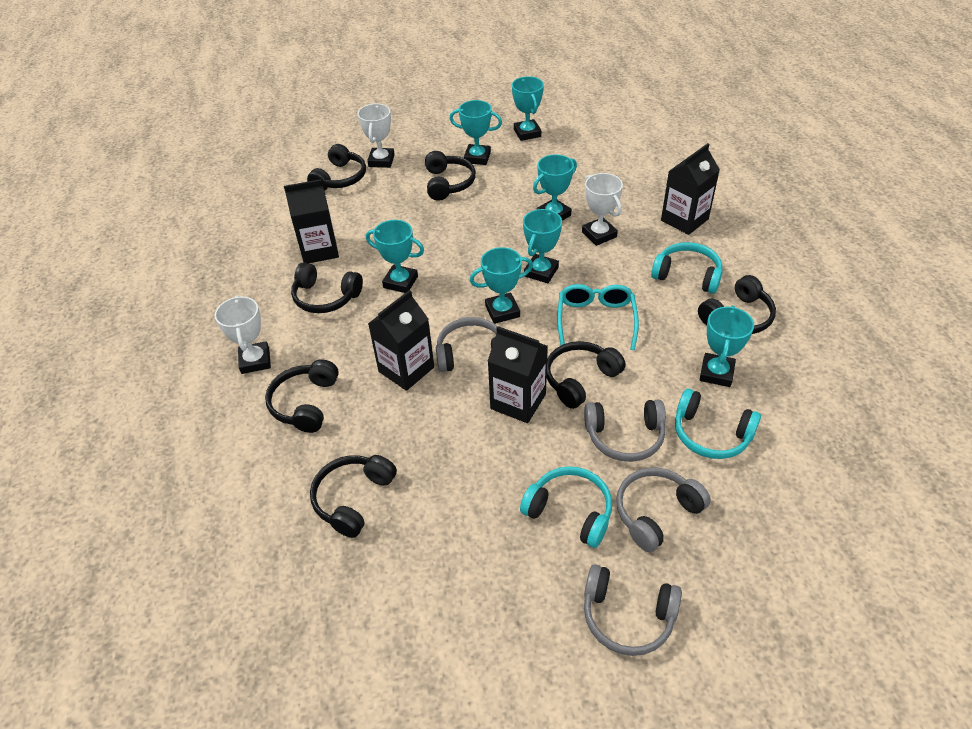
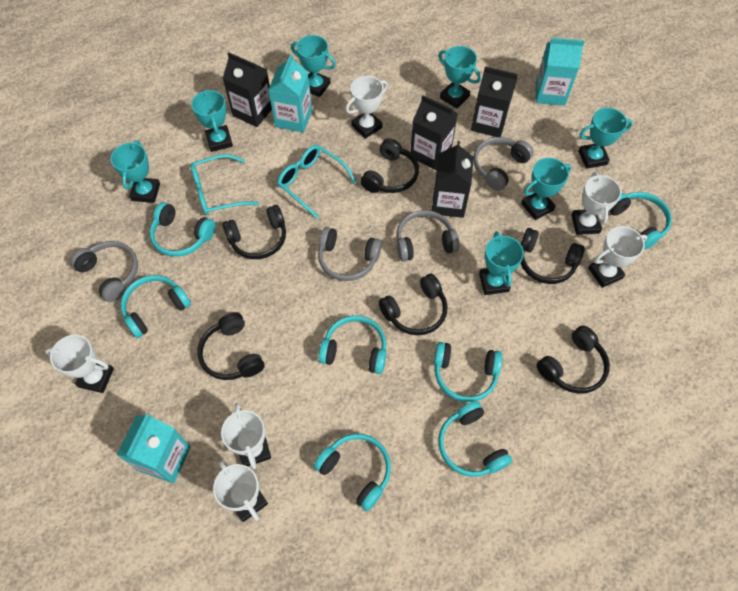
black headphones: [265,359,339,433] [291,262,363,313] [307,144,366,191] [310,455,397,538] [425,151,476,201] [547,341,626,409] [698,275,776,334] = 7 -> [198,312,264,380] [222,205,286,259] [360,138,419,193] [379,274,447,335] [521,228,585,284] [537,326,610,394] = 6
turquoise carton: none = 0 -> [117,414,191,483] [268,54,312,133] [536,38,585,106] = 3
turquoise glasses: [558,284,639,350] = 1 -> [190,154,259,215] [277,145,356,219] = 2
turquoise headphones: [520,466,612,548] [651,242,723,294] [675,388,761,459] = 3 -> [121,275,191,338] [149,202,216,257] [314,434,391,511] [319,315,386,374] [434,342,502,402] [438,401,512,477] [609,192,672,250] = 7
white trophy: [214,295,271,374] [357,104,395,168] [582,173,623,246] = 3 -> [45,335,114,393] [213,460,268,522] [221,403,271,469] [346,76,388,139] [571,172,622,235] [588,226,647,288] = 6

